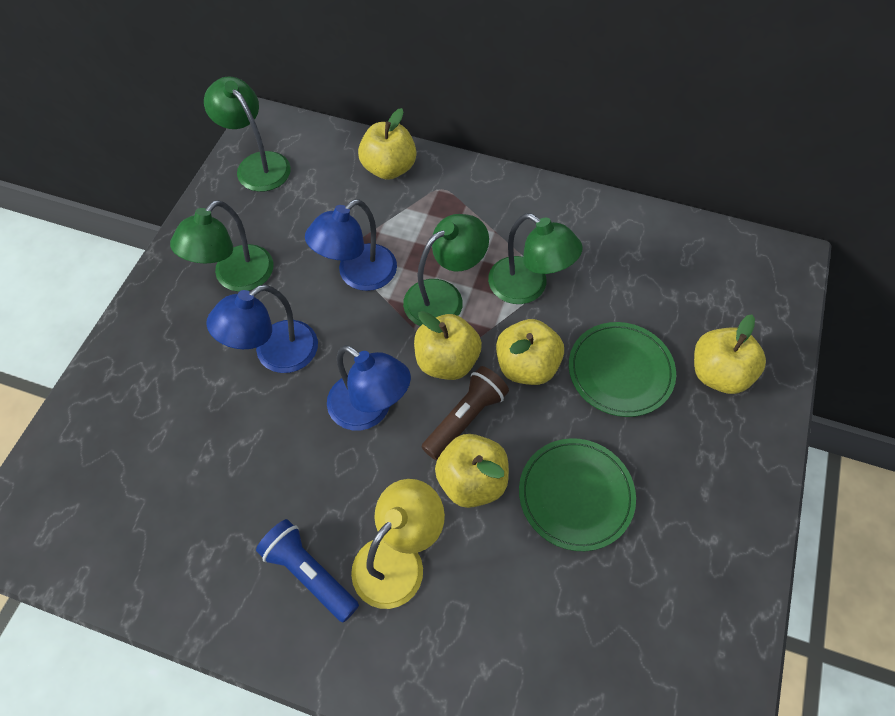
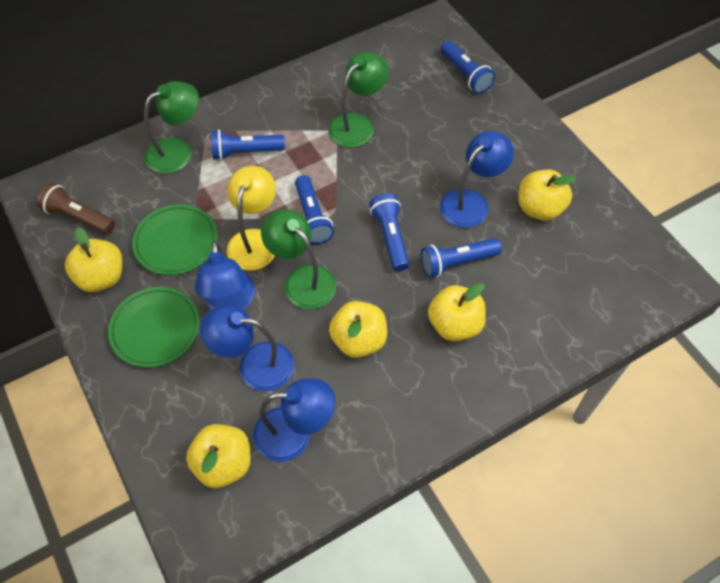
blue flashlight: [256,519,359,623] = 1 -> [211,130,285,160] [295,175,334,244] [369,193,409,271] [421,238,502,278] [441,41,495,94] = 5
blue lamp: [206,285,318,373] [305,199,397,291] [327,345,411,430] = 3 -> [195,241,255,310] [200,305,294,391] [253,378,335,462] [440,131,514,228] = 4
green lamp: [170,200,274,292] [204,77,291,192] [403,214,489,326] [488,213,583,304] = 4 -> [144,81,199,174] [261,209,336,309] [328,52,389,147] = 3

